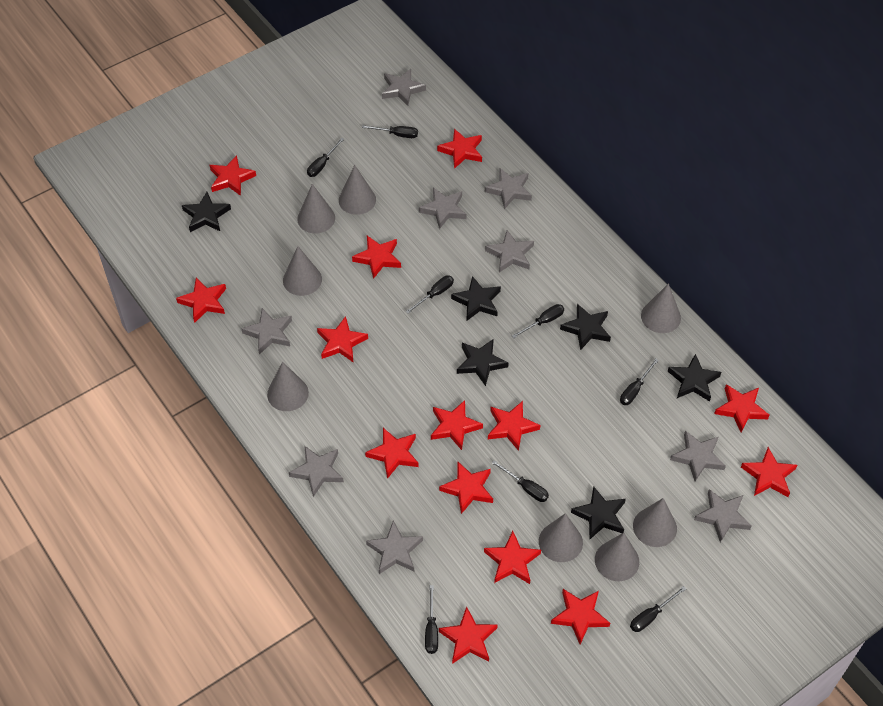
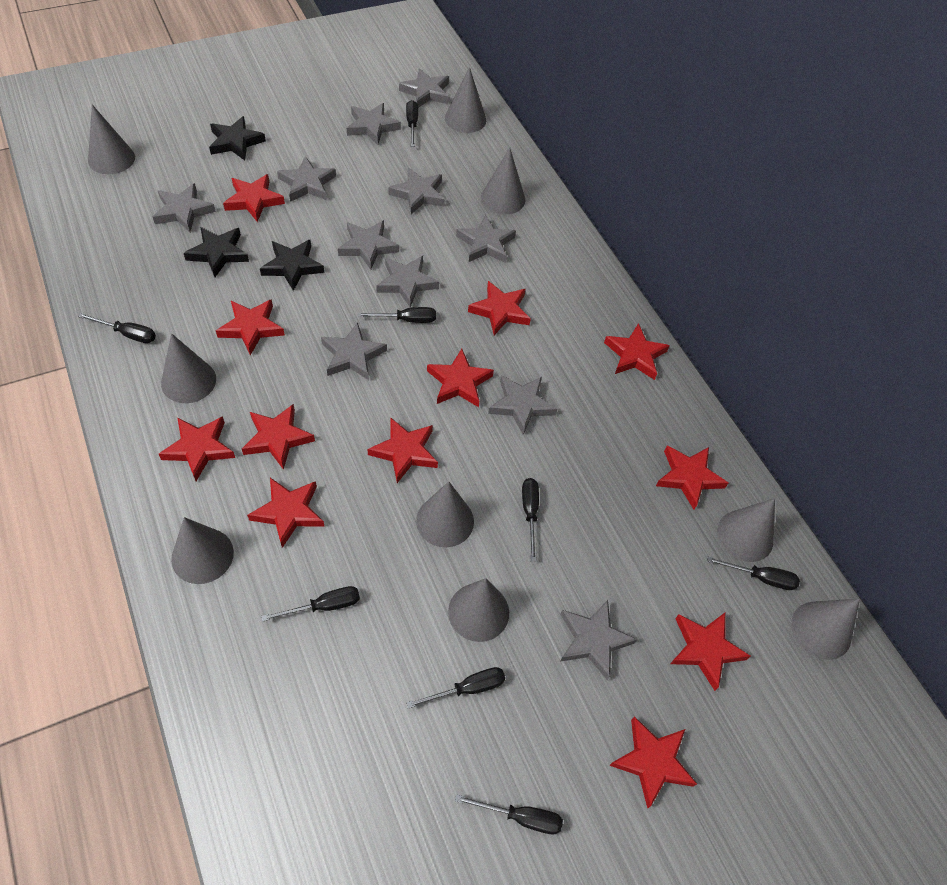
black star: [182,192,231,232] [451,276,501,321] [457,339,509,386] [560,304,611,350] [571,486,626,540] [668,354,721,402] = 6 -> [184,227,249,277] [209,116,266,160] [260,240,324,291] = 3
grey cone: [267,362,309,411] [283,246,322,296] [297,184,335,233] [339,165,376,215] [539,513,583,562] [595,533,639,581] [633,498,677,547] [641,283,681,333] = 8 -> [88,105,135,174] [161,333,216,403] [171,517,234,584] [416,481,474,547] [445,67,486,133] [448,578,509,642] [481,148,525,214] [717,498,775,562] [792,599,860,660] = 9
grey star: [242,308,292,354] [289,446,344,497] [366,521,423,574] [382,69,426,106] [419,188,466,229] [485,168,532,209] [485,230,534,273] [670,431,726,481] [694,489,752,543] = 9 -> [153,183,216,232] [277,156,336,202] [321,322,387,380] [338,220,399,270] [347,103,401,145] [376,256,439,308] [388,168,445,214] [399,68,449,108] [456,215,516,263] [488,375,557,435] [560,600,638,680] = 11
red star: [176,278,226,323] [210,155,256,196] [317,316,368,362] [352,236,401,279] [365,428,419,479] [431,400,483,450] [437,129,482,169] [439,462,493,514] [439,607,498,664] [484,531,541,584] [488,401,540,451] [551,589,610,644] [714,384,769,433] [741,447,797,497] = 14 -> [159,416,235,481] [216,299,285,355] [223,174,285,222] [242,404,315,470] [247,478,324,548] [368,417,438,483] [427,349,494,407] [468,281,531,335] [604,323,670,380] [609,716,697,809] [656,446,728,509] [670,612,751,691] = 12

